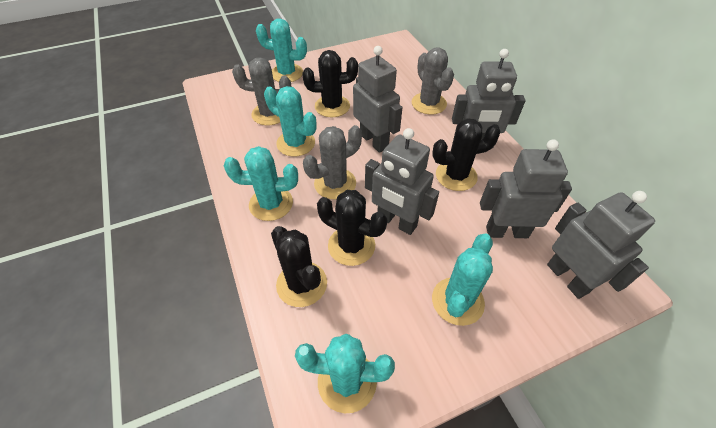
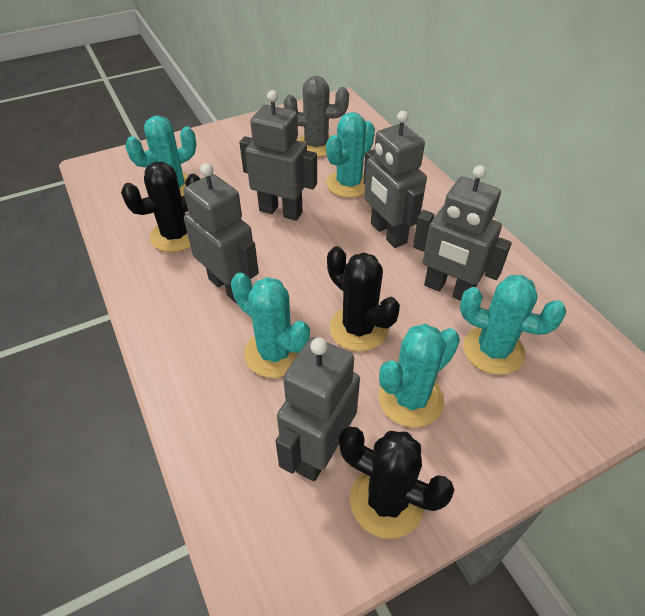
black cactus: [271,226,327,307] [302,50,358,117] [317,190,387,266] [432,118,501,191] = 4 -> [121,162,200,252] [327,246,400,352] [339,427,454,539] = 3
grey cactus: [232,57,291,125] [303,125,362,199] [412,47,454,115] = 3 -> [284,76,349,157] = 1

